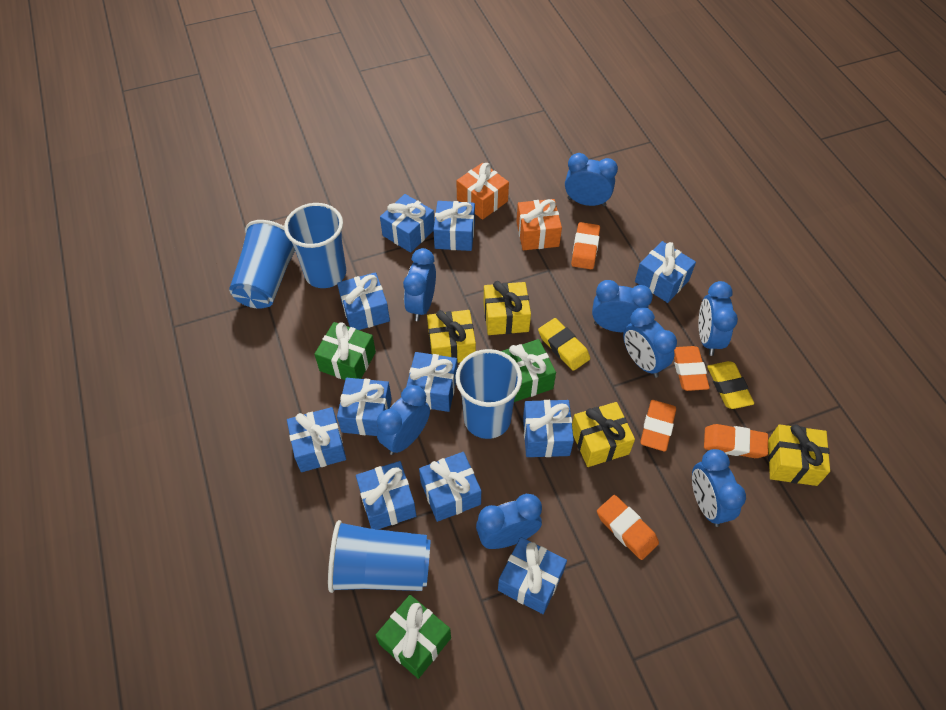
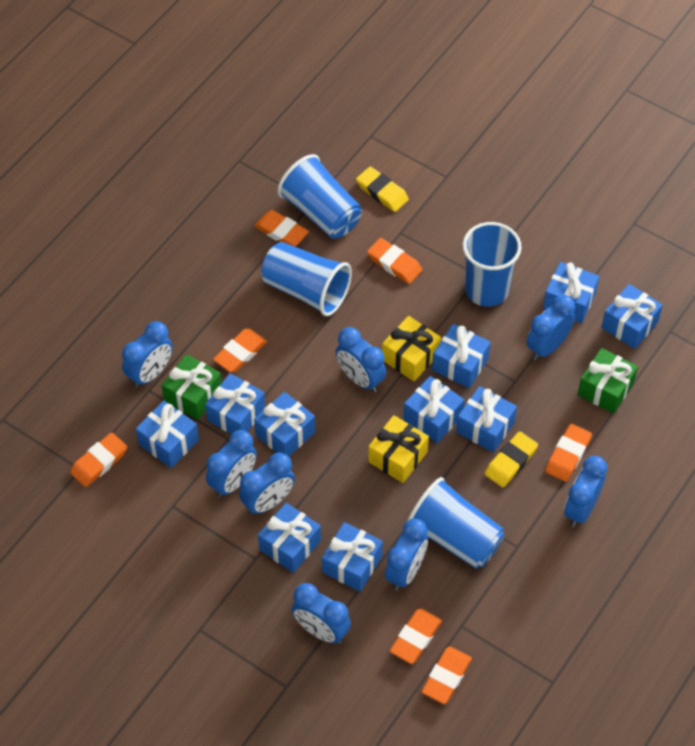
blue gift: [287,407,346,472] [337,272,390,330] [337,378,392,436] [356,461,417,529] [380,194,434,253] [406,352,457,412] [419,452,481,522] [433,201,475,251] [498,537,567,614] [523,400,574,457] [635,241,696,303] = 11 -> [136,400,199,468] [205,373,265,434] [254,392,315,456] [258,503,321,573] [322,522,383,591] [403,376,464,443] [432,324,491,388] [456,386,517,453] [543,262,599,323] [601,284,663,349] = 10
green gift: [314,322,376,380] [376,595,451,679] [501,339,556,402] = 3 -> [162,354,222,420] [577,348,638,414] = 2
orange eraser: [571,222,600,269] [597,495,659,560] [640,400,676,452] [674,346,710,391] [704,424,768,458] = 5 -> [70,433,127,487] [213,329,267,372] [254,210,309,247] [367,238,422,284] [390,608,442,664] [422,647,472,704] [545,424,592,482] = 7
orange gift: [456,162,509,220] [516,199,562,250] = 2 -> none = 0
yellow gift: [427,310,476,363] [484,281,531,335] [572,402,635,467] [768,424,830,486] = 4 -> [368,415,429,483] [382,316,441,381] = 2

